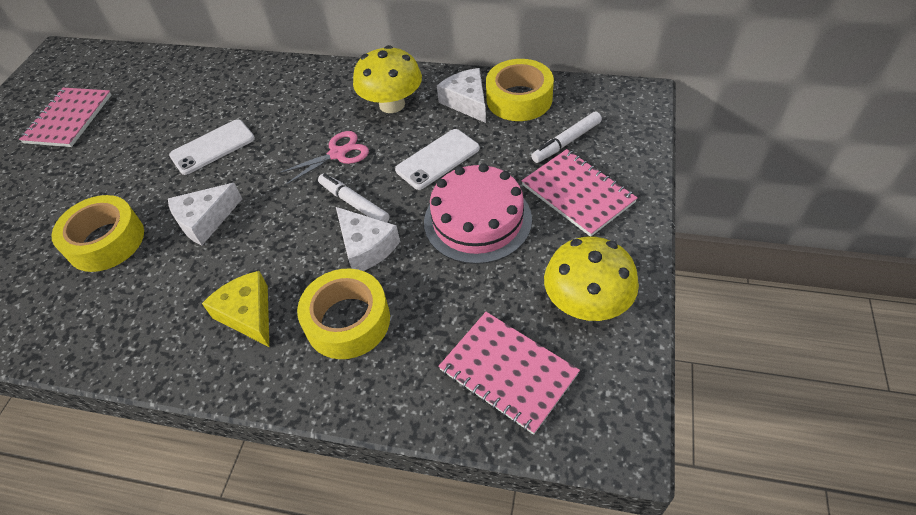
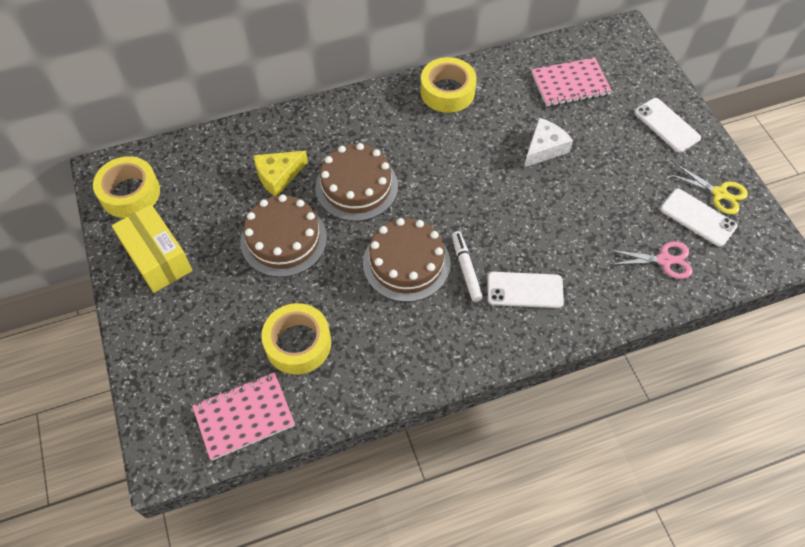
brown cake: none = 0 -> [241,194,327,277] [315,143,398,221] [363,218,451,302] = 3
pink cake: [424,163,532,264] = 1 -> none = 0
pink notebook: [19,88,111,147] [438,312,580,435] [522,149,638,237] = 3 -> [192,372,295,460] [532,58,612,106] = 2
white cheese: [168,183,242,245] [336,207,400,271] [437,68,486,123] = 3 -> [524,118,573,167] = 1
white marker: [318,173,389,222] [531,112,602,163] = 2 -> [452,231,483,302] = 1
white phone: [169,119,255,175] [395,129,480,190] = 2 -> [488,272,564,308] [634,98,701,153] [660,189,737,247] = 3
yellow box: none = 0 -> [112,204,192,293] = 1
yellow mushroom: [353,45,422,113] [544,237,639,321] = 2 -> none = 0
yellow scissors: none = 0 -> [668,163,748,215] = 1

